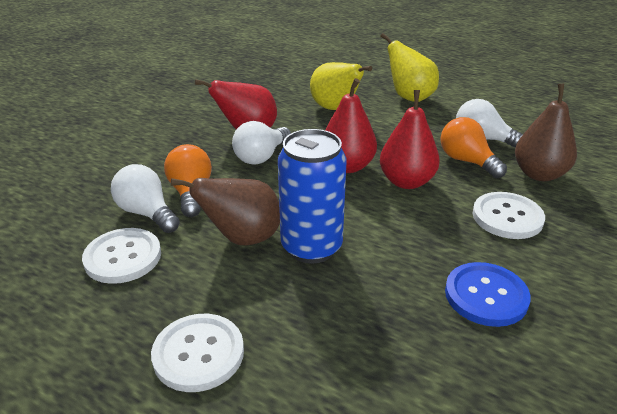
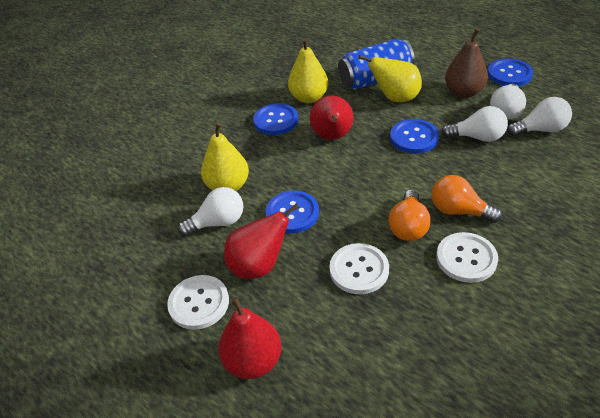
blue button: [445,262,531,327] = 1 -> [253,103,298,135] [265,191,319,233] [390,119,439,154] [488,59,533,86] = 4
brown pear: [171,178,280,246] [515,84,577,181] = 2 -> [445,29,488,98] = 1
white light bulb: [111,164,180,233] [232,121,291,165] [456,99,523,148] = 3 -> [178,187,243,236] [441,106,508,142] [490,84,526,120] [507,97,572,137] = 4
yellow pear: [310,62,372,110] [380,33,439,102] = 2 -> [201,122,249,191] [288,38,328,103] [359,55,422,102] = 3

